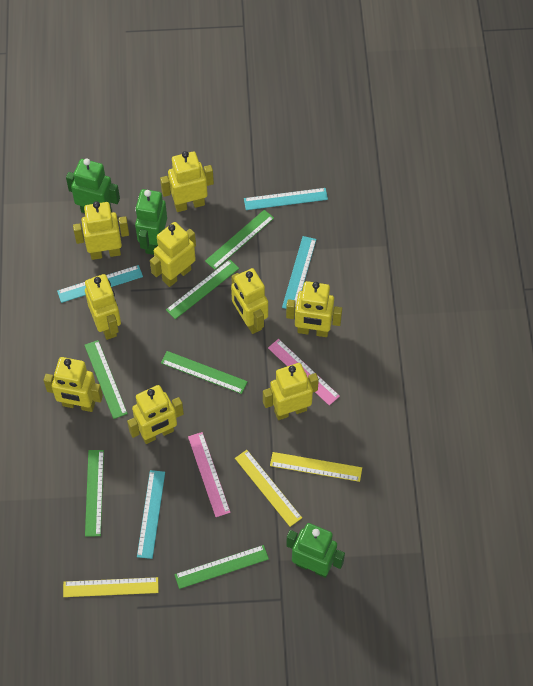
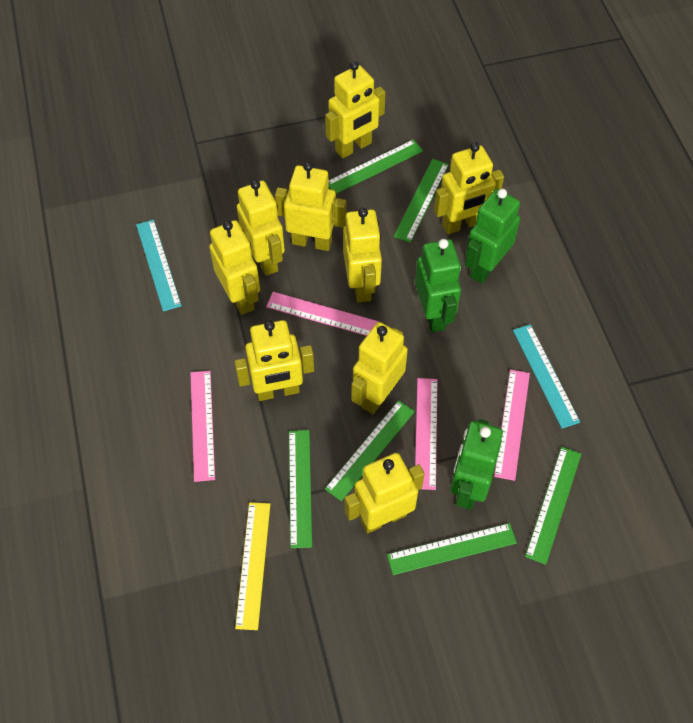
pink ruler: [188,432,230,517] [268,339,340,406] = 2 -> [190,371,215,482] [266,292,379,336] [415,378,438,490] [494,369,530,481] = 4
turquoise ruler: [57,265,143,303] [137,470,165,559] [244,188,328,210] [282,236,316,309] = 4 -> [136,220,182,311] [513,324,580,428] = 2
yellow ruler: [63,577,158,597] [235,450,302,527] [270,452,362,482] = 3 -> [235,502,271,630] = 1

